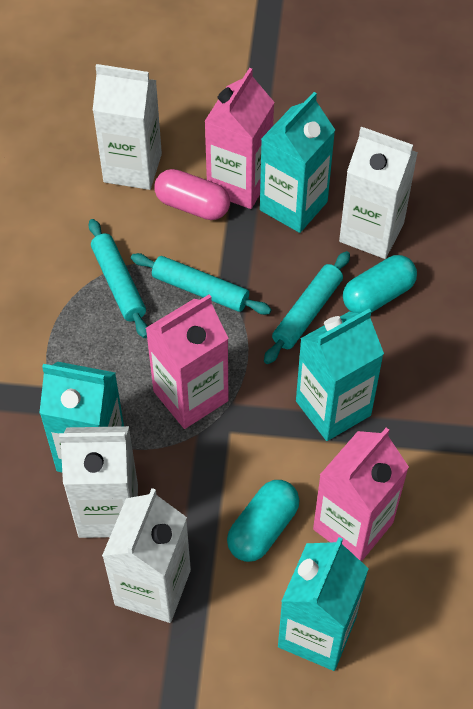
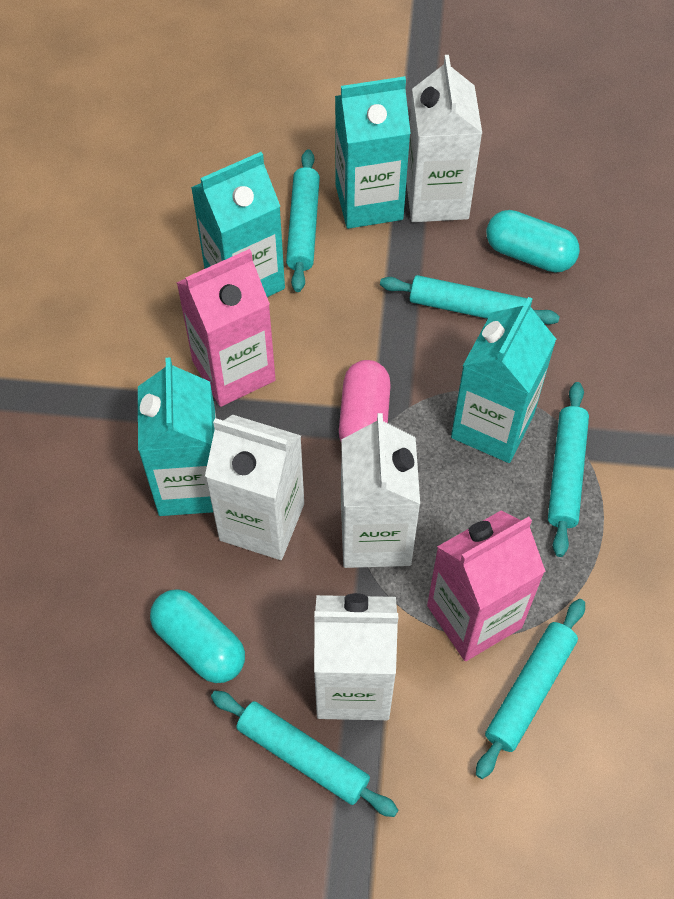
pink carton: [146,295,229,429] [204,68,274,209] [313,428,409,562] = 3 -> [177,249,276,407] [427,511,546,661] = 2
turquoise rolling pin: [89,219,148,338] [131,253,272,315] [264,251,350,364] = 3 -> [211,691,398,817] [286,149,320,292] [380,275,560,324] [476,599,585,779] [548,382,589,557] = 5

